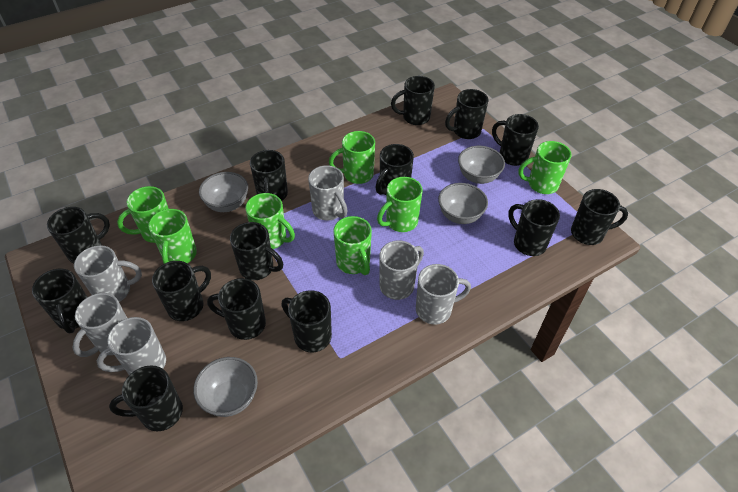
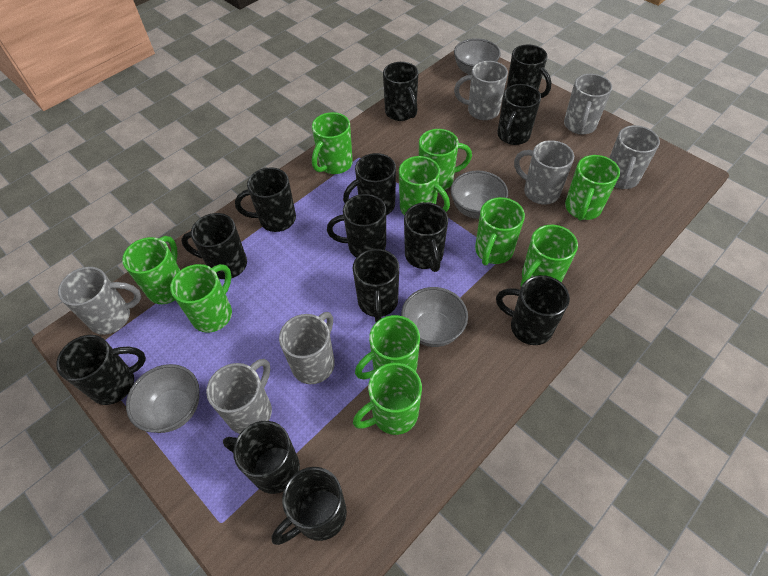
black mug: [32,268,87,333] [47,207,110,263] [109,365,183,431] [152,261,211,321] [207,278,266,340] [230,222,283,280] [250,150,288,201] [281,290,332,353] [376,144,414,196] [391,76,435,125] [445,89,488,139] [492,114,539,166] [508,199,560,256] [571,189,628,245] = 14 -> [56,335,146,405] [181,213,247,279] [223,421,300,494] [235,167,296,232] [272,467,347,545] [327,194,386,257] [343,153,396,215] [353,249,399,322] [383,62,419,121] [404,202,448,272] [496,275,570,345] [497,84,541,145] [507,44,551,98] = 13
green mug: [117,186,169,243] [148,209,197,264] [245,193,295,249] [329,131,375,184] [333,216,372,275] [377,177,423,232] [518,141,571,194] = 7 -> [122,236,180,304] [170,264,232,333] [312,112,353,174] [353,363,422,435] [355,315,420,379] [399,156,450,216] [419,129,472,190] [475,197,525,266] [521,225,578,286] [565,155,620,221] = 10
grey mug: [73,293,127,357] [74,245,142,302] [97,317,166,375] [308,165,347,221] [379,240,424,300] [416,264,471,325] = 6 -> [58,267,141,335] [206,359,272,434] [279,312,335,384] [454,61,508,120] [514,140,574,205] [564,74,612,134] [609,125,660,189] = 7

